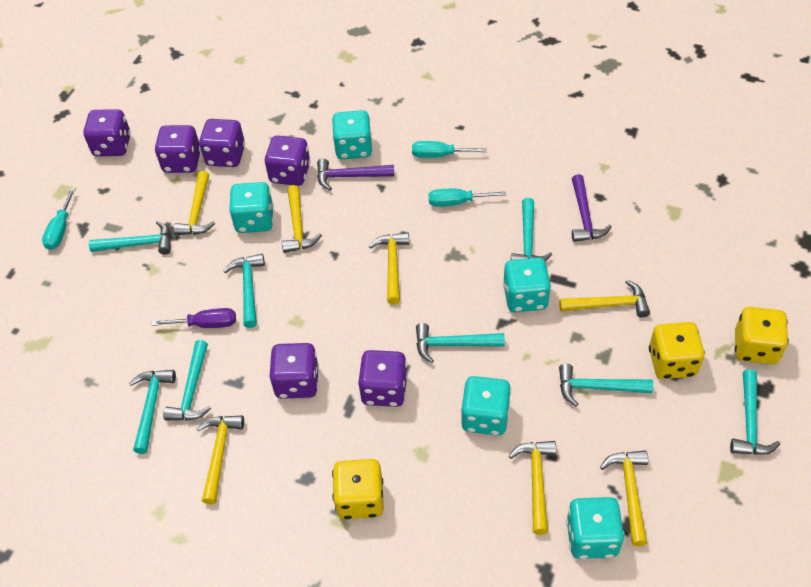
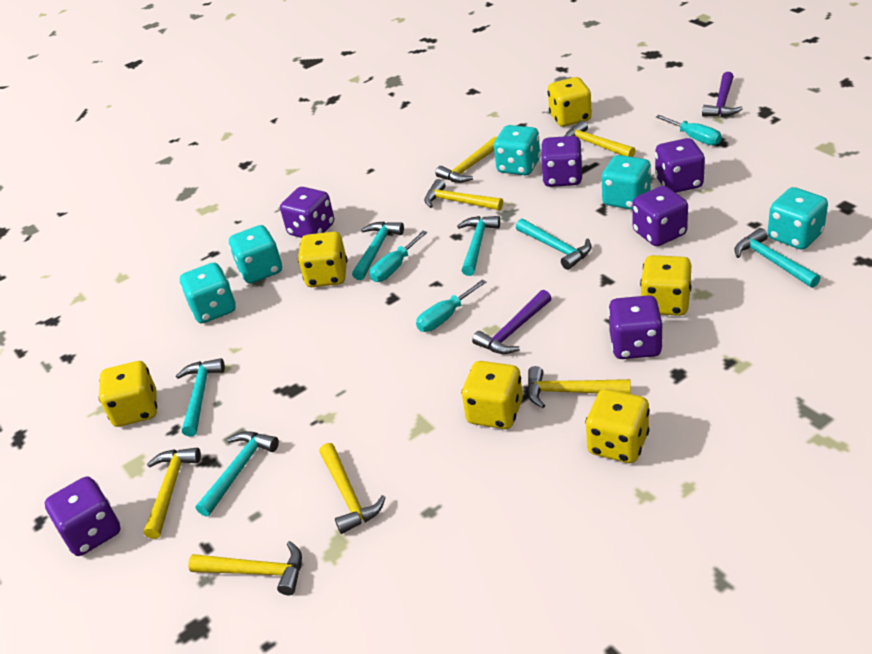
purple screwdriver: [152,308,236,328] = 1 -> none = 0
turquoise hammer: [89,221,171,255] [129,370,176,454] [163,340,211,420] [223,254,265,328] [416,323,505,363] [511,198,552,261] [559,364,653,407] [730,369,780,455] = 8 -> [176,358,225,437] [196,431,279,517] [352,221,404,280] [457,216,500,276] [516,219,591,270] [734,228,821,288] = 6
yellow dice: [332,459,384,519] [649,322,705,379] [735,307,789,365] = 3 -> [99,361,157,427] [298,232,347,287] [462,361,523,429] [548,77,592,127] [585,389,650,463] [640,255,691,316] = 6

